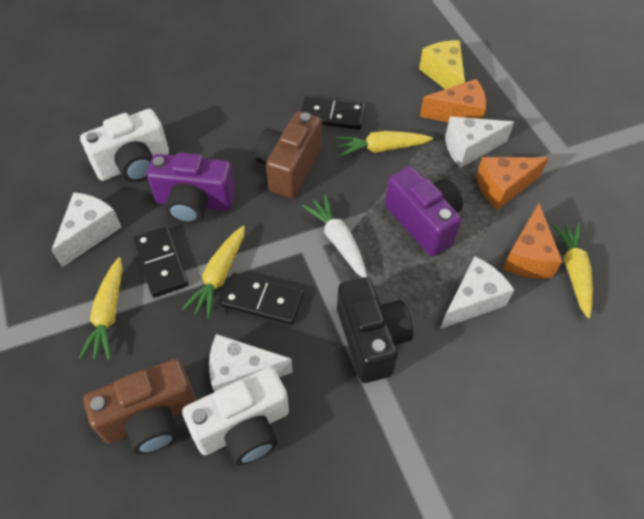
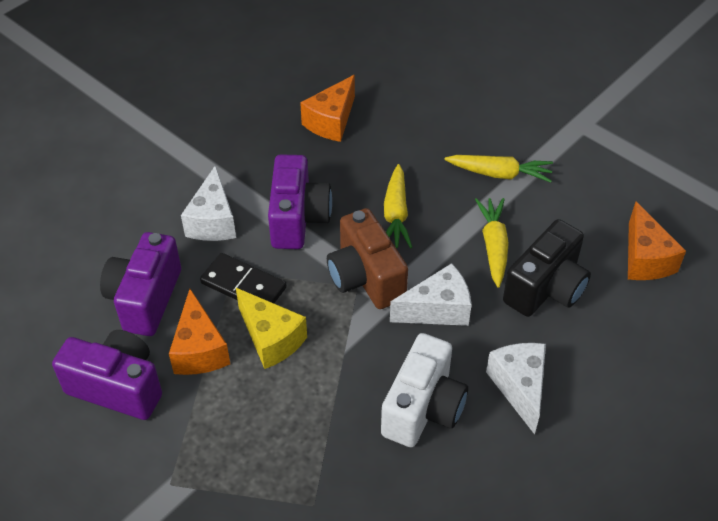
black domino: [133,226,188,298] [221,273,304,325] [300,96,365,130] = 3 -> [200,253,287,303] = 1
brown camera: [84,359,197,455] [255,111,322,198] = 2 -> [327,208,408,309] = 1
purple camera: [147,152,235,224] [385,166,463,257] = 2 -> [52,330,162,420] [100,232,181,336] [268,154,332,249] = 3
white camera: [80,109,169,182] [182,367,289,465] = 2 -> [381,333,468,448] = 1
white carrot: [302,195,367,278] = 1 -> none = 0
white cheese: [51,192,122,267] [209,334,293,392] [440,256,514,329] [445,117,514,168] = 4 -> [181,165,236,241] [390,263,471,326] [486,343,546,435] = 3
yellow carrot: [78,257,123,360] [182,226,245,319] [336,131,433,157] [552,223,593,318] = 4 -> [384,164,412,248] [445,155,553,183] [475,198,509,287] = 3

